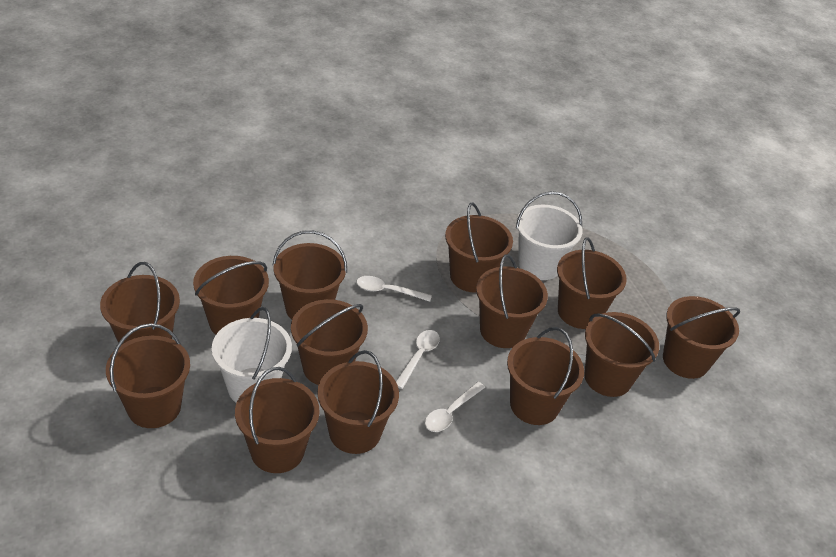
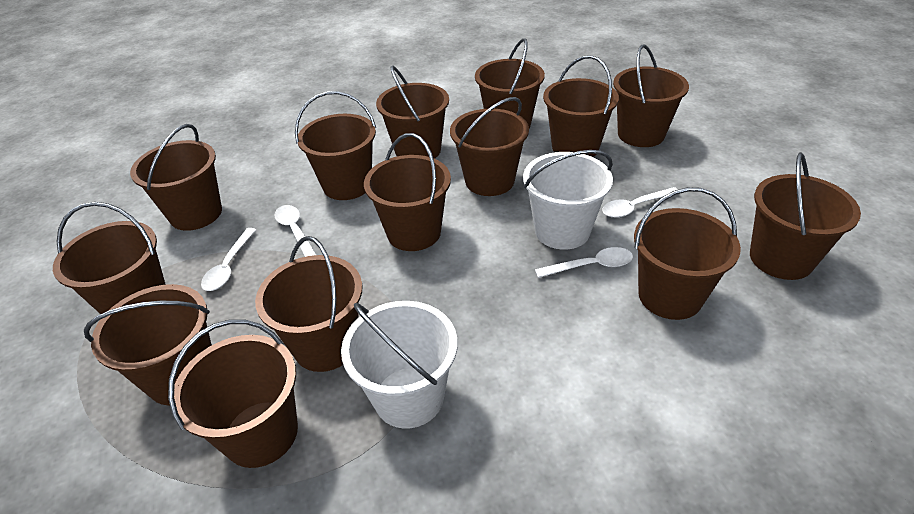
brown bucket: [100,262,180,344] [106,323,190,428] [193,256,269,335] [235,367,320,473] [273,230,347,319] [291,299,368,385] [317,350,399,454] [445,203,513,293] [476,254,548,348] [507,327,584,425] [557,237,627,329] [584,312,659,397] [663,296,740,379] = 13 -> [53,202,166,314] [84,284,212,405] [130,124,222,231] [168,319,298,468] [255,236,363,372] [295,91,376,200] [364,133,451,251] [376,66,449,159] [450,97,529,196] [475,38,545,128] [543,55,619,157] [613,45,689,147] [634,187,741,320] [750,152,861,280] = 14
white spoon: [357,276,432,302] [396,330,440,389] [425,382,485,432] = 3 -> [201,228,256,291] [275,205,316,257] [535,247,633,278] [602,187,678,218] = 4

